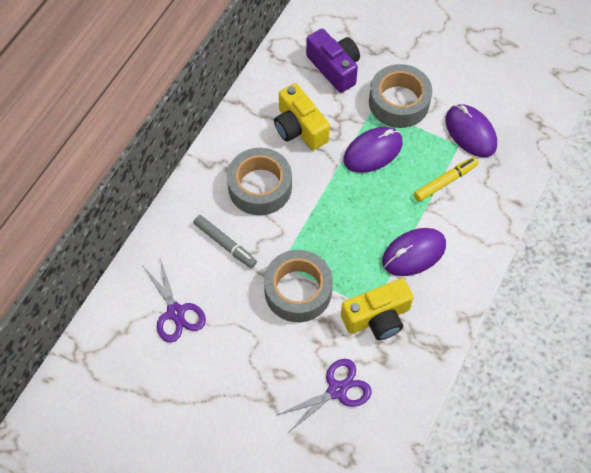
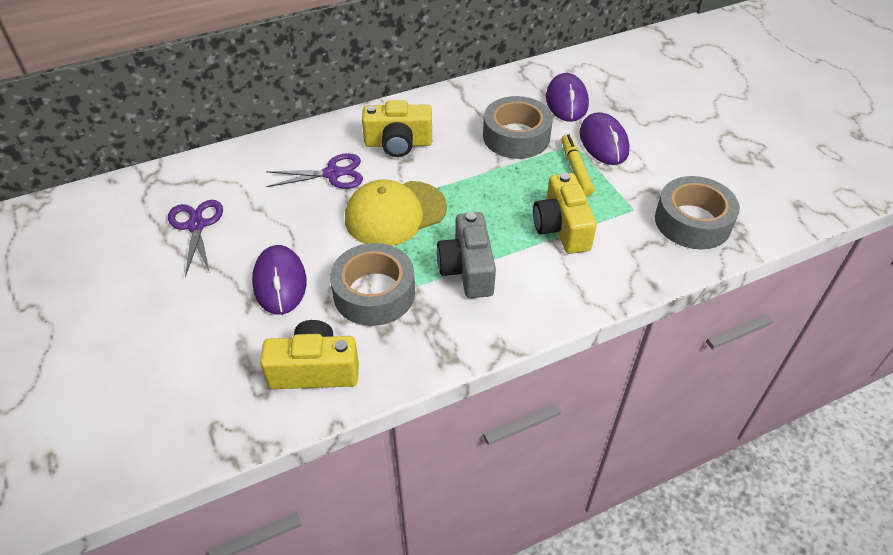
grey camera: none = 0 -> [437,212,496,298] = 1
grey marker: [194,215,257,268] = 1 -> none = 0
purple camera: [306,29,360,93] = 1 -> none = 0
yellow camera: [274,83,330,150] [341,278,414,340] = 2 -> [260,320,359,389] [362,100,432,157] [533,173,597,254] = 3
yellow cap: none = 0 -> [345,179,447,246] = 1

